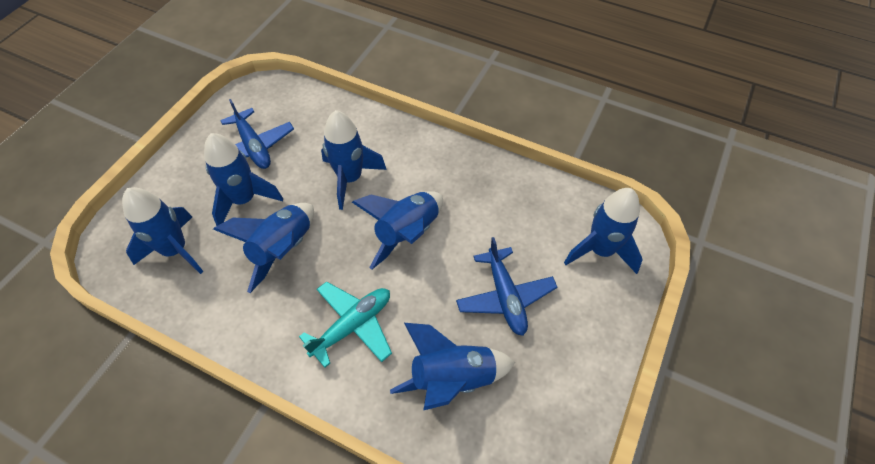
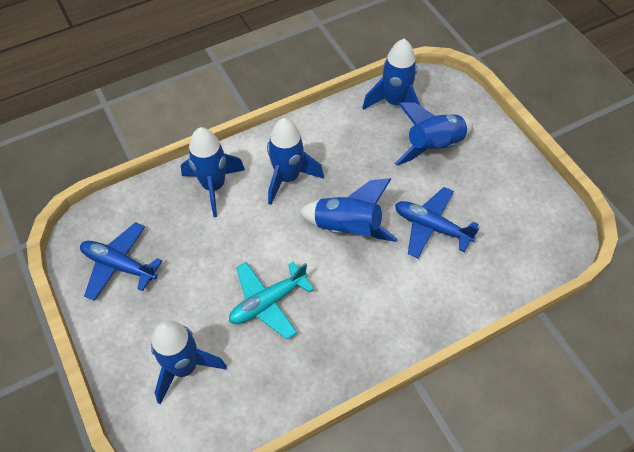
blue rocket: [122,187,204,274] [204,133,283,226] [213,203,314,293] [321,110,387,210] [352,191,443,270] [390,323,515,411] [564,188,643,274] = 7 -> [151,321,227,405] [181,127,245,217] [267,118,324,205] [299,178,398,242] [362,39,420,110] [395,103,473,165] = 6

